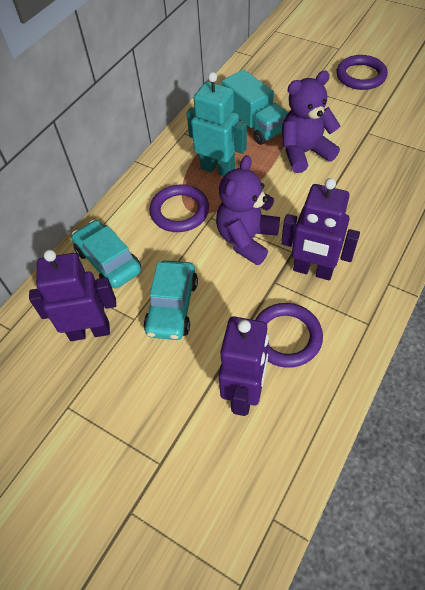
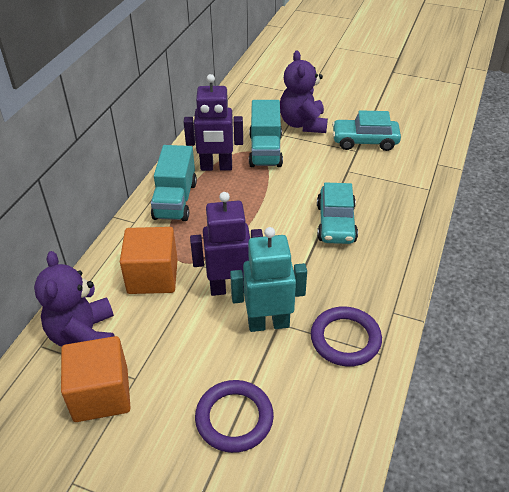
orange cube: none = 0 -> [61,336,131,422] [120,227,178,294] = 2
purple ring: [150,184,209,232] [255,303,323,368] [336,55,388,90] = 3 -> [195,380,274,453] [311,306,382,367] = 2
purple robot: [29,250,116,341] [218,316,269,416] [281,178,360,280] = 3 -> [184,74,243,171] [190,192,263,296] = 2
turquoise truck: [221,69,288,145] = 1 -> [151,145,197,221] [249,100,283,167] = 2

